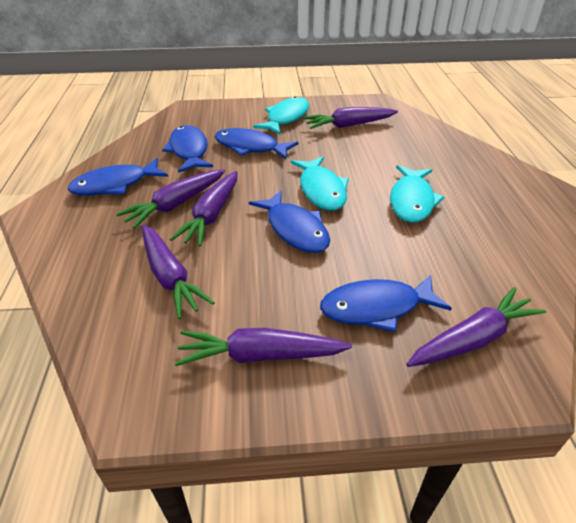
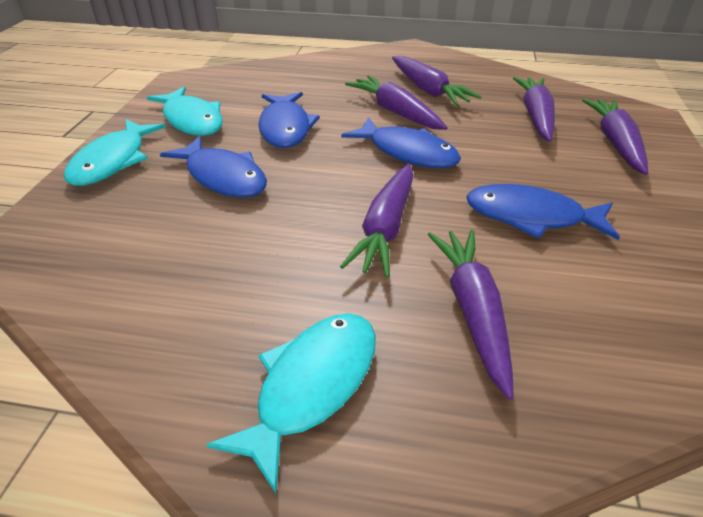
blue fish: [67,158,168,195] [162,125,213,173] [215,128,298,159] [249,190,330,253] [320,275,452,332] = 5 -> [160,136,267,198] [258,92,320,148] [341,117,461,168] [466,184,620,240] = 4

